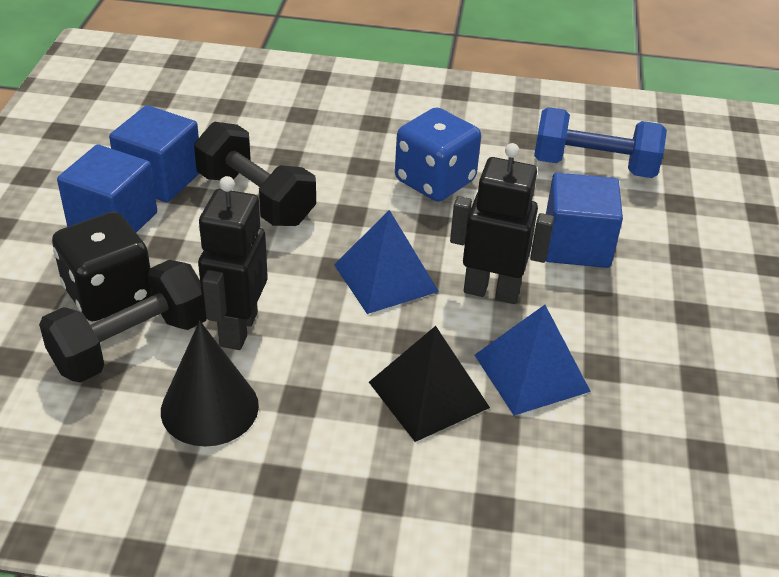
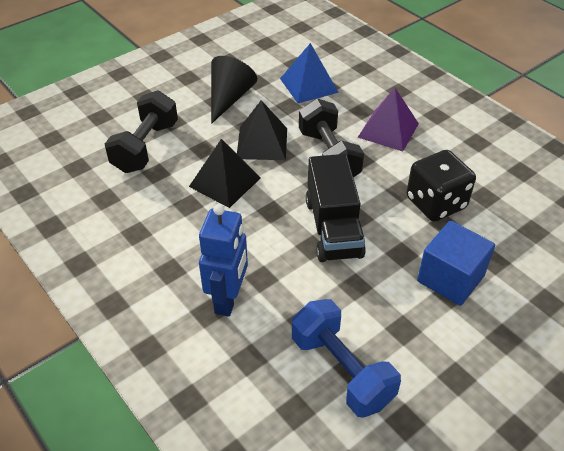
black pyramid: [369,326,490,442] = 1 -> [189,139,261,208] [237,100,287,160] = 2
black robot: [198,176,268,350] [450,143,554,304] = 2 -> none = 0
black truck: none = 0 -> [306,154,366,262] = 1
blue cube: [57,145,157,233] [109,105,200,202] [546,173,623,268] = 3 -> [417,221,495,306] = 1
blue dice: [395,107,481,202] = 1 -> none = 0
blue pyramid: [334,210,439,314] [474,305,591,416] = 2 -> [280,43,339,103] = 1
blue robot: none = 0 -> [199,204,248,317] = 1
purple pyramid: none = 0 -> [358,88,419,152] = 1

